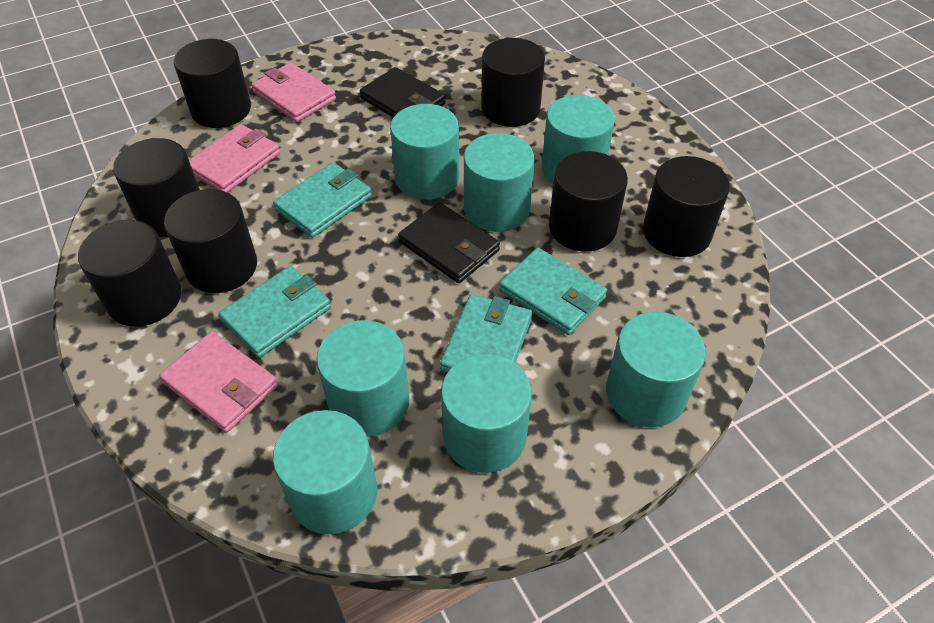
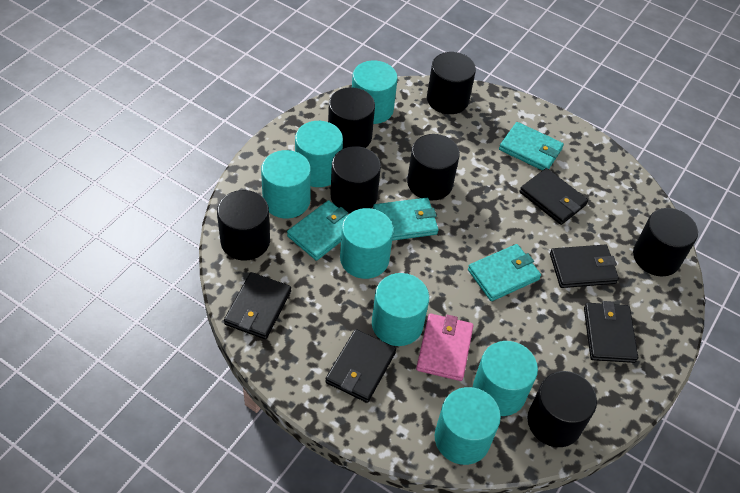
black wallet: [360,67,446,118] [398,203,500,283] = 2 -> [224,272,291,339] [325,329,396,403] [520,168,588,225] [550,245,619,288] [584,301,638,363] = 5
pink wallet: [159,332,278,433] [189,124,280,193] [251,62,336,122] = 3 -> [416,313,474,381] = 1

